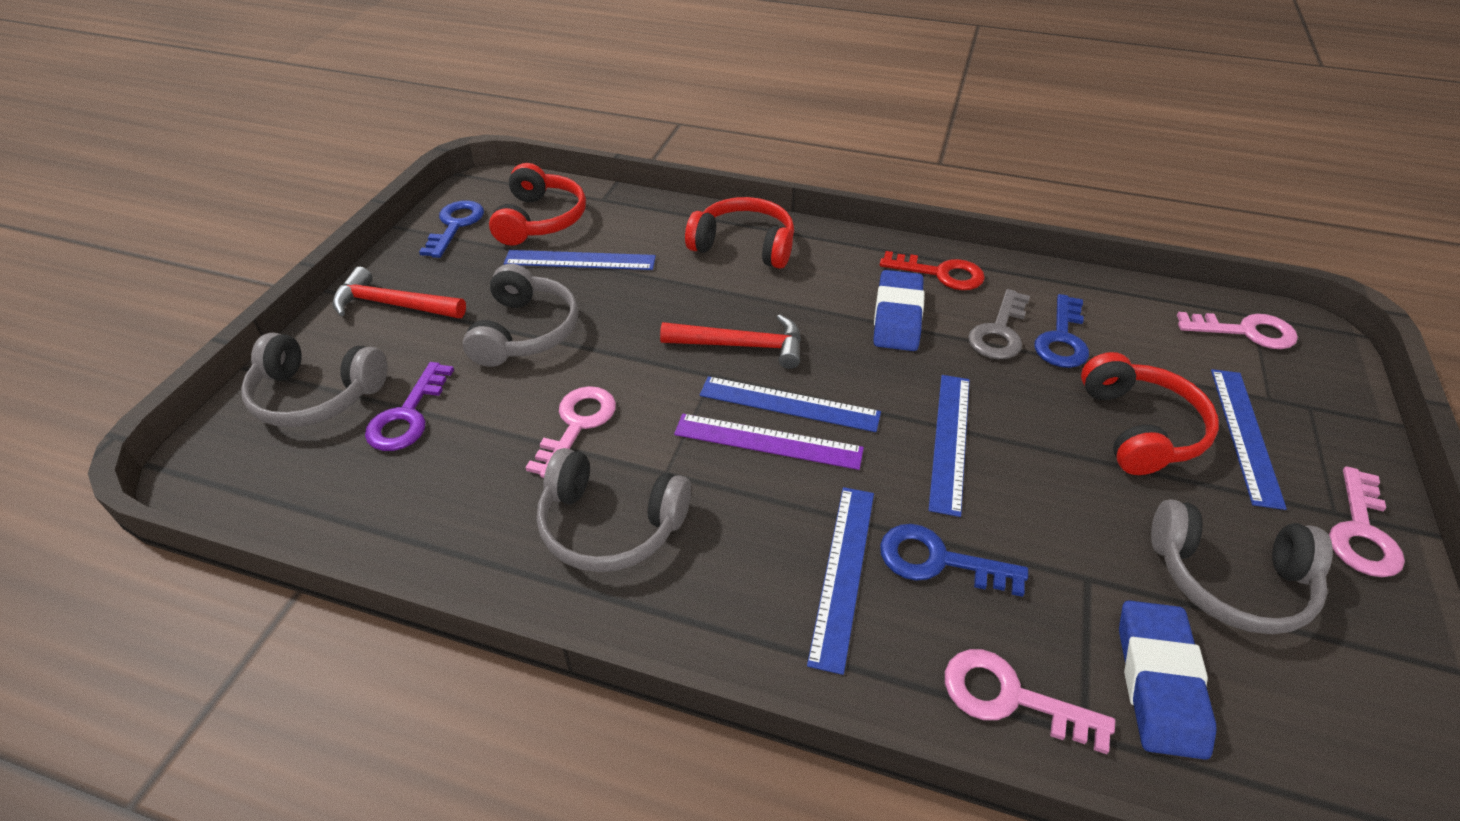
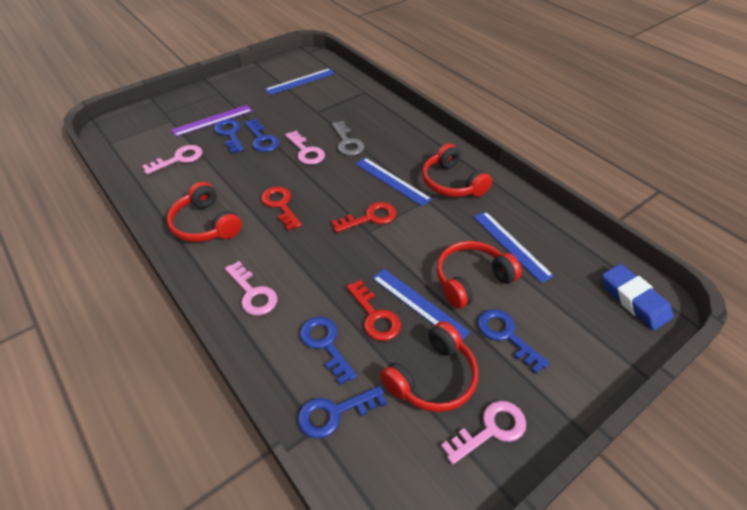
blue eraser: [873,270,925,351] [1119,600,1217,760] = 2 -> [602,264,673,330] = 1
blue key: [419,200,484,258] [880,524,1028,597] [1034,294,1089,368] = 3 -> [214,119,244,153] [245,119,279,152] [298,386,387,439] [300,317,357,385] [478,309,550,374] = 5
blue ruler: [504,250,656,270] [700,376,881,432] [807,487,874,675] [929,375,970,517] [1211,369,1287,510] = 5 -> [265,68,335,95] [356,158,432,207] [372,269,470,340] [473,211,554,283] = 4
grey headphones: [241,333,388,427] [462,264,579,367] [537,448,691,572] [1151,499,1333,634] = 4 -> none = 0
purple key: [365,362,454,451] = 1 -> none = 0
red hammer: [332,267,466,318] [660,314,801,369] = 2 -> none = 0
red headphones: [489,163,586,246] [685,197,794,269] [1081,352,1219,475] = 3 -> [167,182,242,242] [380,321,478,412] [422,144,492,197] [436,241,522,309] = 4
red key: [880,251,985,290] = 1 -> [261,187,302,231] [331,202,396,233] [346,280,401,341] = 3

